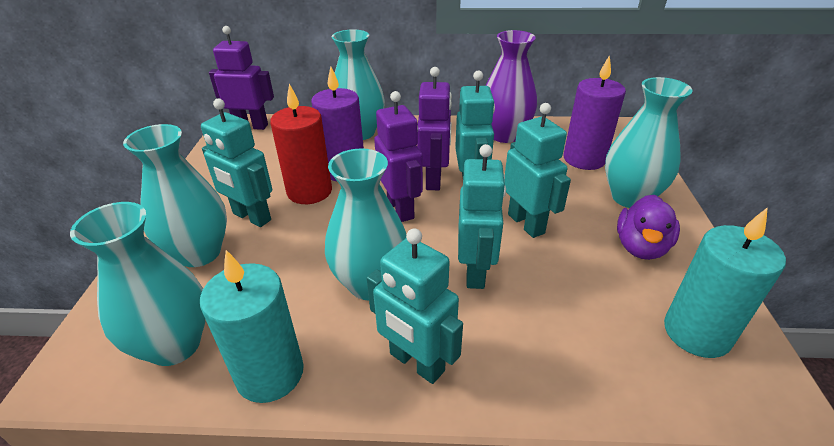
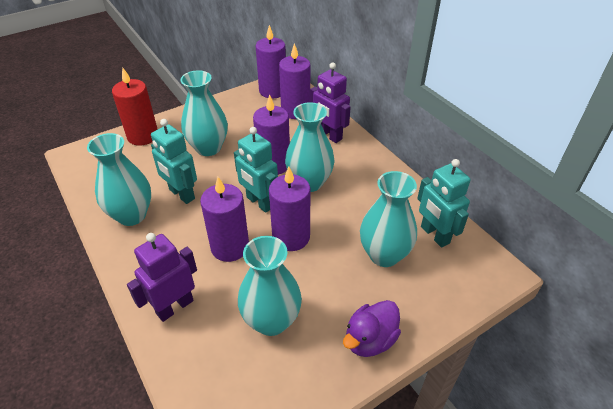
purple candle: [311,67,364,182] [563,55,626,170] = 2 -> [200,177,249,262] [253,94,290,175] [255,25,286,99] [269,167,311,251] [279,43,310,119] = 5
purple robot: [209,26,274,130] [374,91,423,222] [417,67,452,190] = 3 -> [127,233,197,322] [310,62,351,143] = 2
purple vase: [486,30,537,143] = 1 -> none = 0
turquoise candle: [200,250,304,403] [664,208,786,358] = 2 -> none = 0
turquoise robot: [201,99,272,227] [367,228,463,384] [455,70,495,177] [458,144,506,289] [504,103,571,238] = 5 -> [151,119,197,204] [234,127,278,213] [417,159,470,247] = 3

